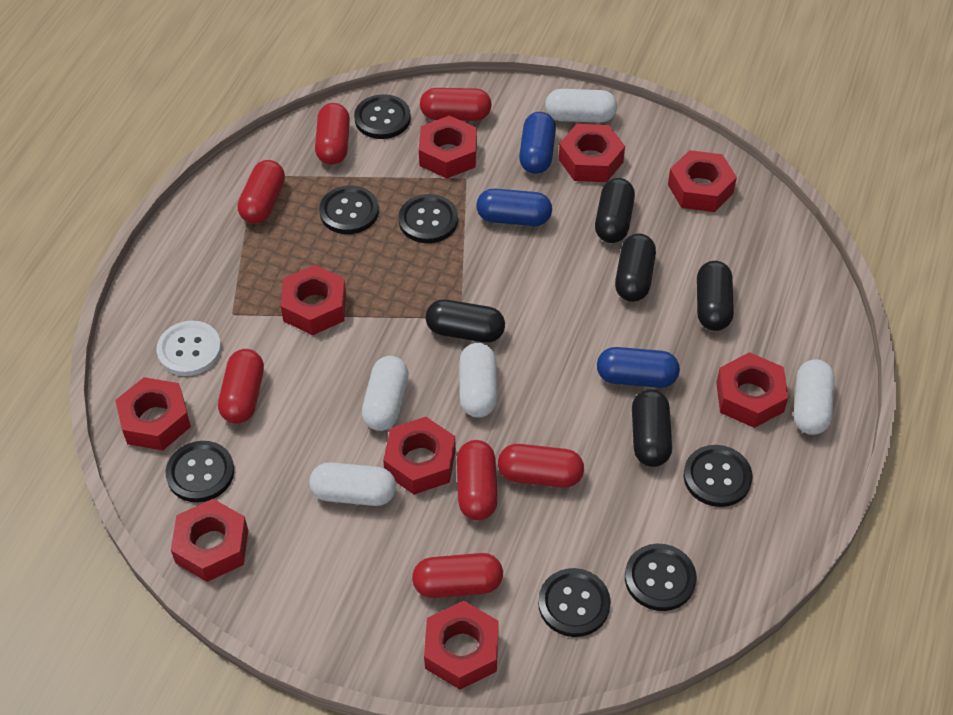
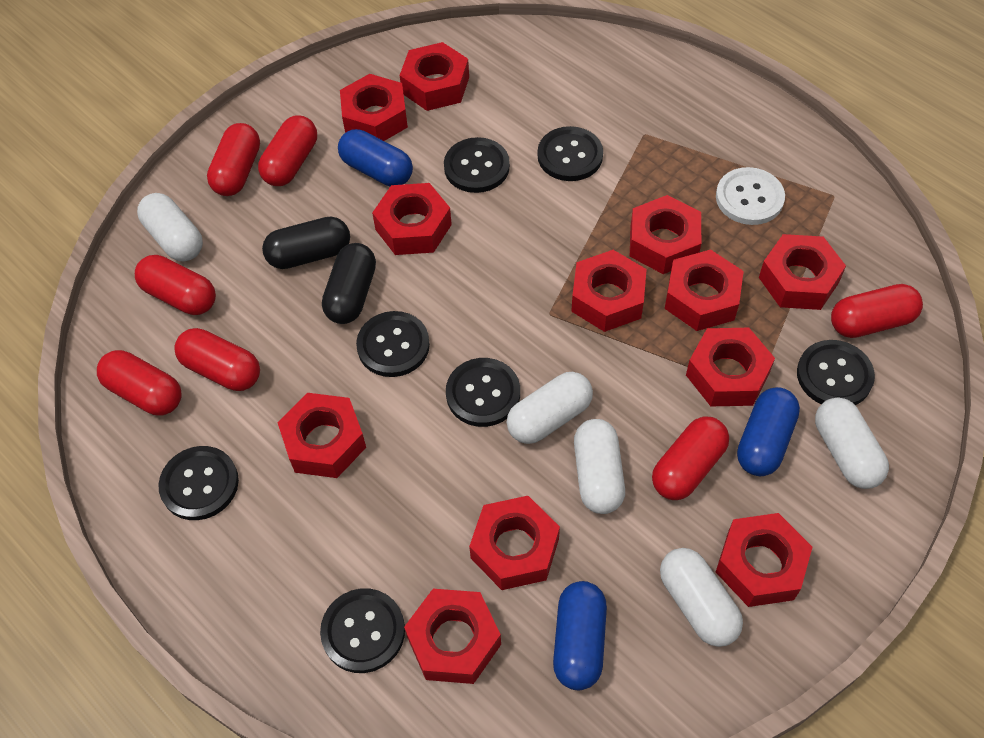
black capsule: [426,299,505,343] [595,178,635,243] [615,234,656,302] [632,389,672,467] [697,261,734,331] = 5 -> [262,217,350,269] [322,243,376,324] = 2
red nut: [115,377,191,451] [171,499,248,582] [281,265,346,335] [383,417,456,495] [419,115,477,179] [424,601,499,690] [559,124,625,182] [668,150,737,212] [716,352,788,428] = 9 -> [277,393,366,478] [340,74,408,141] [372,183,452,255] [400,42,469,111] [404,589,501,684] [469,496,560,590] [571,250,647,332] [630,195,701,274] [665,250,744,331] [686,328,775,406] [716,513,812,607] [759,234,846,310] = 12

